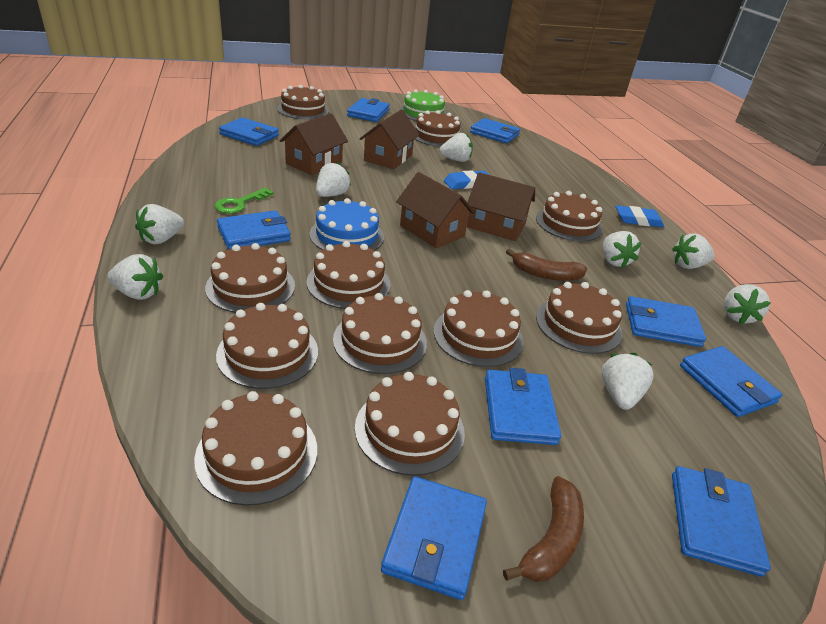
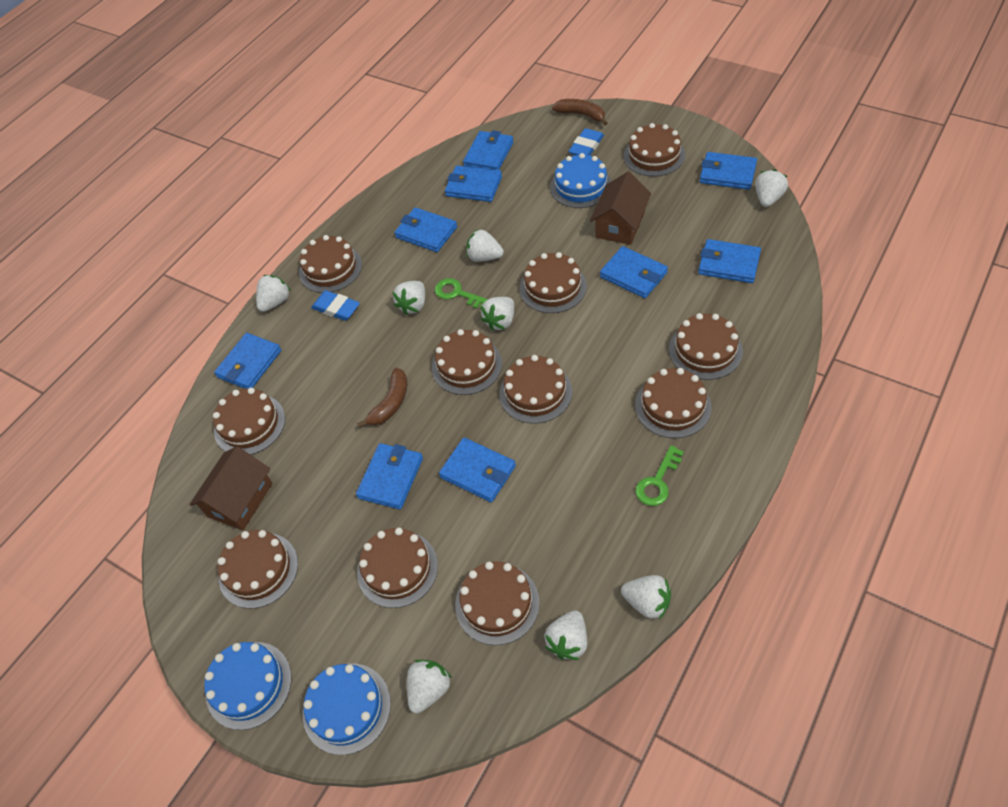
blue cake: [309,198,384,251] = 1 -> [204,642,292,730] [303,664,391,755] [550,153,611,208] = 3
brown house: [280,113,348,175] [360,109,419,169] [396,172,475,248] [467,172,535,241] = 4 -> [189,446,273,530] [590,172,651,245] = 2
green cake: [399,89,447,121] = 1 -> none = 0
green key: [214,187,274,214] = 1 -> [435,278,488,309] [635,445,684,506] = 2

